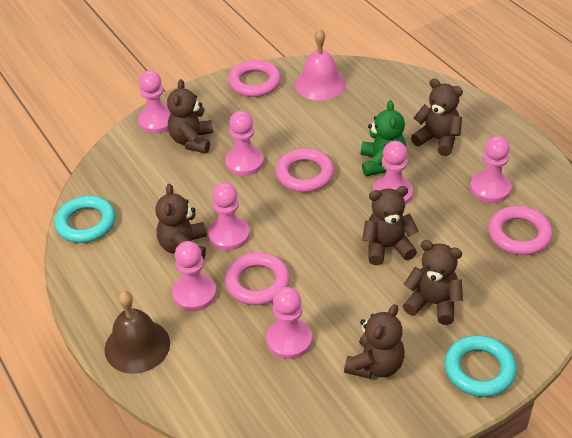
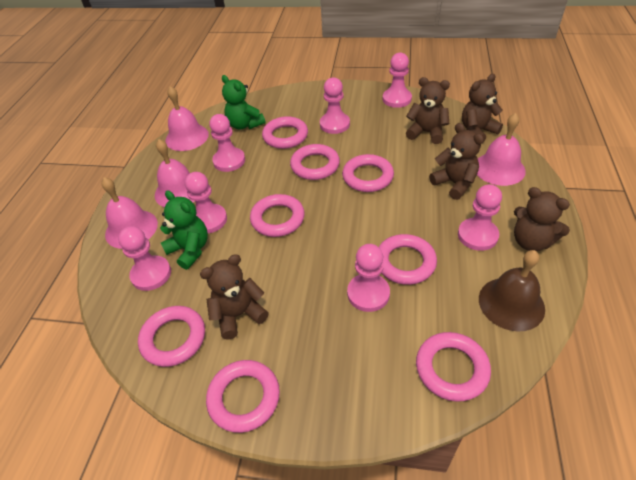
brown teddy bear: [156,184,207,261] [167,79,213,153] [344,304,405,379] [362,186,419,265] [403,240,463,325] [411,78,463,156] = 6 -> [200,254,269,340] [406,77,450,144] [429,123,484,200] [462,74,503,142] [514,187,570,251] = 5
green teddy bear: [361,100,406,176] = 1 -> [160,190,208,270] [222,75,265,129] = 2
pink bell: [295,29,346,101] = 1 -> [101,177,158,249] [155,139,195,207] [165,86,209,151] [477,113,526,186] = 4
pink ring: [225,252,290,305] [228,60,281,97] [276,148,334,192] [488,206,552,255] = 4 -> [138,306,205,367] [206,360,280,433] [250,194,305,237] [262,116,308,149] [290,144,340,180] [342,154,394,192] [379,234,437,285] [416,332,491,402] = 8
turquoise ring: [55,196,116,243] [445,335,517,397] = 2 -> none = 0

